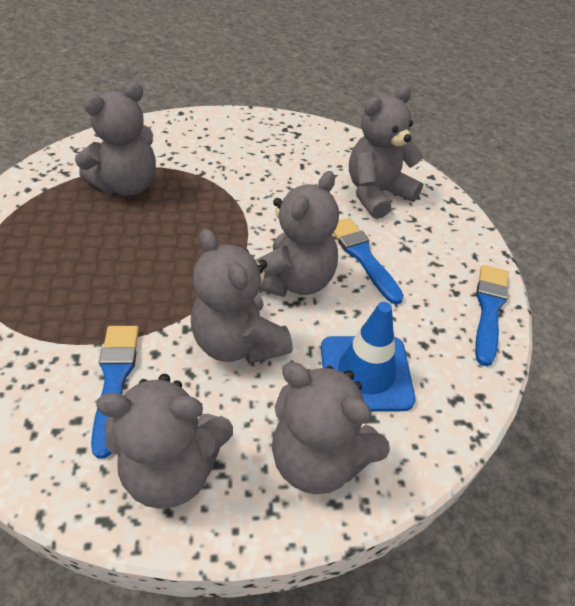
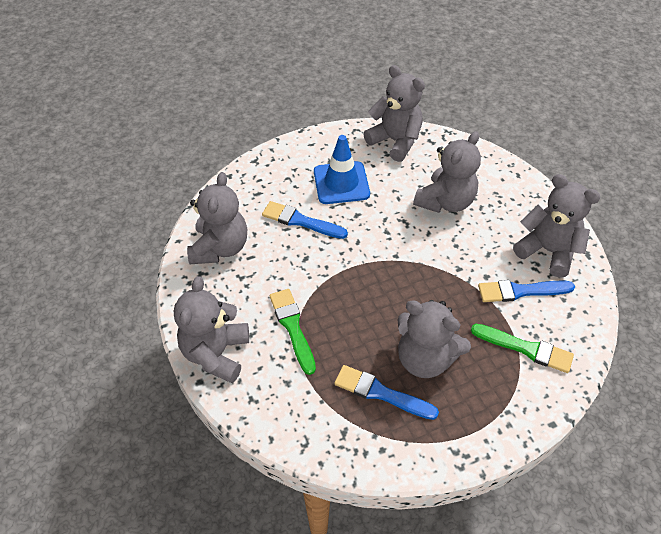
green brush: none = 0 -> [270,289,316,375] [471,324,574,373] = 2

